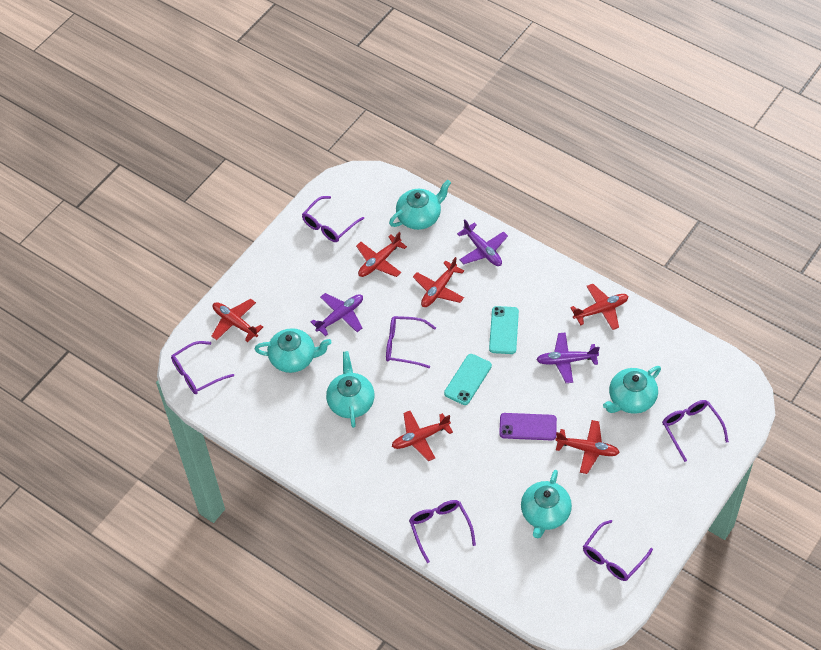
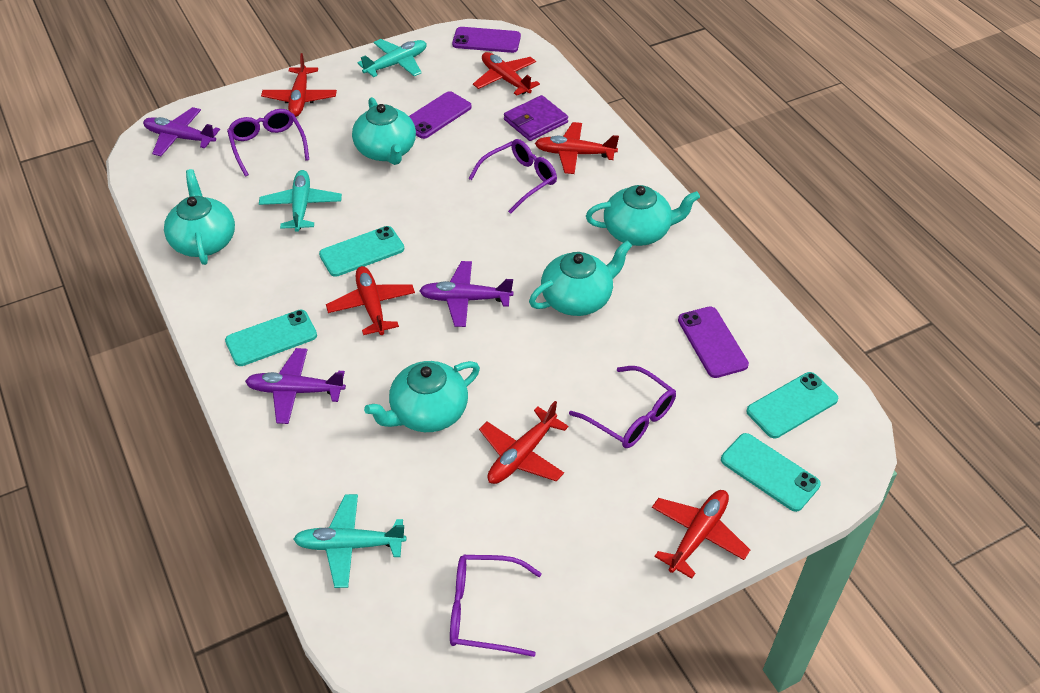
purple glasses: [171,341,234,394] [302,196,364,242] [386,316,436,368] [409,500,476,563] [583,520,653,581] [662,400,729,462] = 6 -> [227,109,309,177] [450,555,542,657] [468,139,557,214] [569,366,676,448] = 4
purple phone: [499,413,557,440] = 1 -> [409,91,472,139] [452,27,521,53] [678,306,749,378] = 3
purple wallet: none = 0 -> [504,95,568,141] = 1
turquoise phone: [444,354,492,405] [489,306,519,354] = 2 -> [225,310,317,366] [319,226,404,277] [721,433,821,512] [746,372,838,438] = 4
turquoise plane: none = 0 -> [259,170,342,232] [293,494,406,588] [357,39,427,77] = 3

